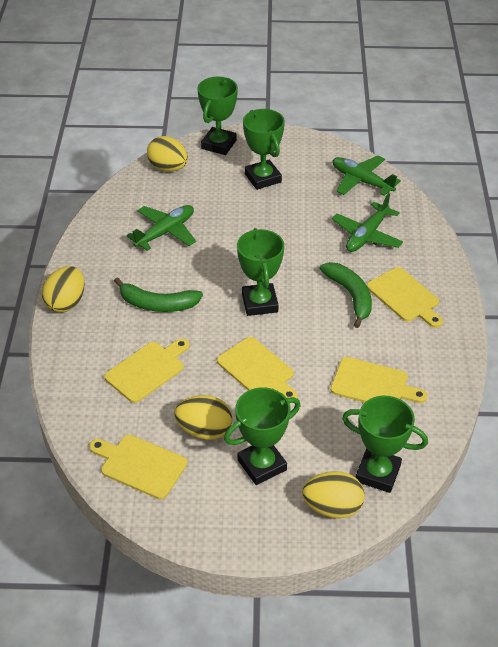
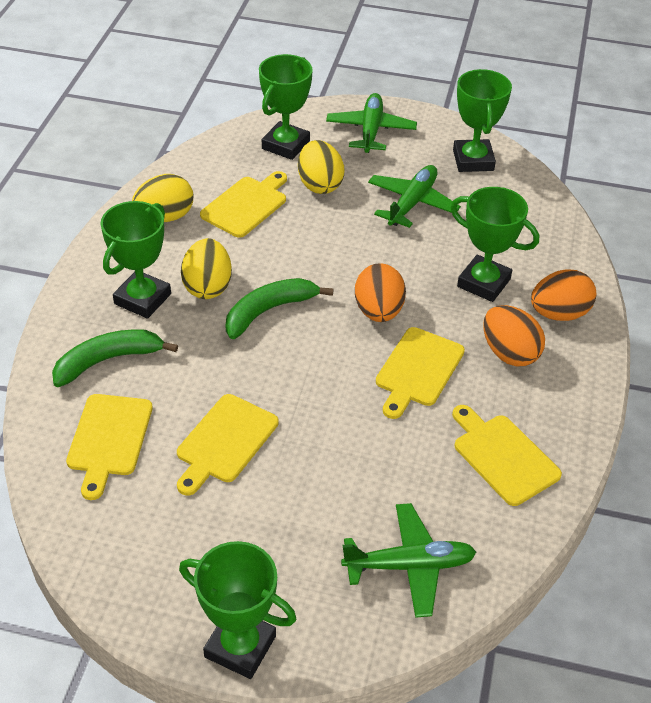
orange egg: none = 0 -> [355,263,406,322] [483,305,545,366] [531,269,596,321] = 3
yellow egg: [42,266,85,312] [147,136,188,172] [174,395,233,440] [302,471,365,518] = 4 -> [132,174,193,222] [181,238,232,299] [298,140,345,194] = 3

